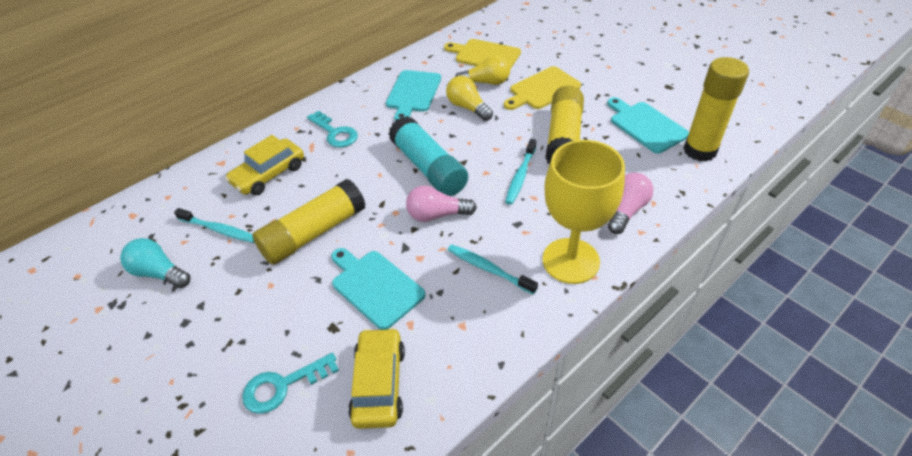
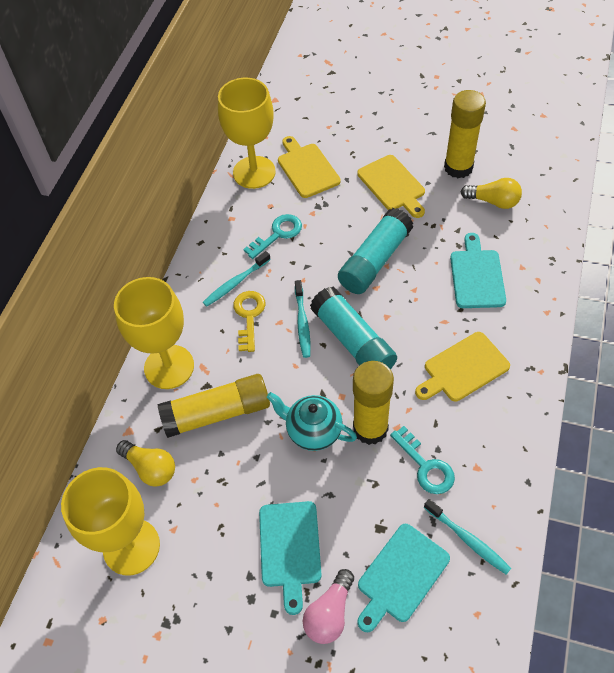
pink light bulb: [406,186,477,222] [608,173,653,234] = 2 -> [303,569,354,644] = 1
turquoise glue stick: [389,116,468,196] = 1 -> [310,286,397,369] [338,208,413,294] = 2
turquoise light bulb: [120,238,190,288] = 1 -> none = 0
turquoise teapot: none = 0 -> [267,392,357,451] = 1
yellow car: [225,135,304,195] [348,328,405,429] = 2 -> none = 0
yellow cutting board: [444,39,521,69] [504,66,581,110] = 2 -> [278,136,341,198] [357,155,425,218] [415,332,510,401] = 3
yellow goblet: [543,140,625,284] = 1 -> [61,467,160,576] [114,277,194,389] [218,78,276,189] = 3
yellow key: none = 0 -> [233,291,266,352] = 1

